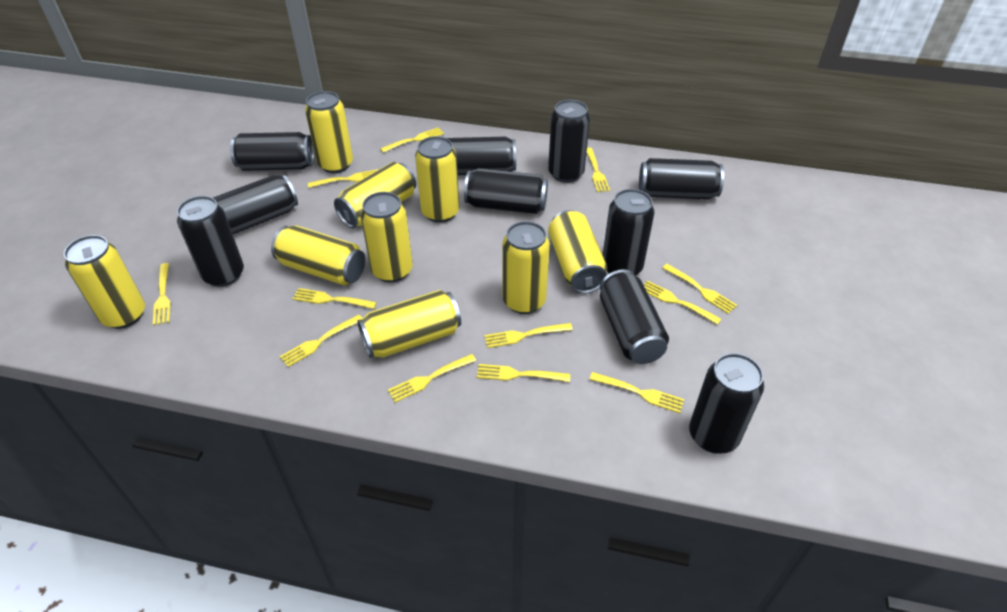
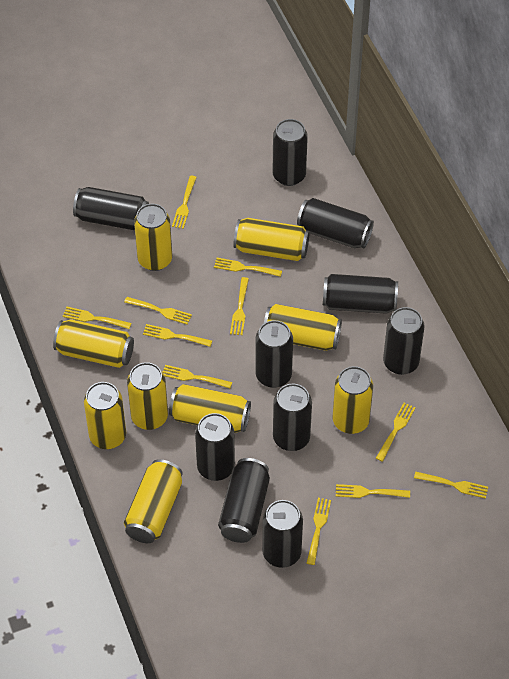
yellow fork: [153,263,171,325] [280,314,362,367] [293,288,377,309] [308,169,378,188] [380,128,444,153] [388,354,476,403] [477,364,570,382] [484,323,573,348] [587,148,610,192] [589,372,684,413] [644,280,721,325] [662,264,737,314] = 12 -> [63,307,131,329] [124,297,192,325] [143,324,212,347] [163,365,232,388] [172,176,197,229] [214,258,282,277] [230,277,249,335] [307,498,331,565] [336,484,410,498] [376,403,416,462] [414,472,488,499] = 11

